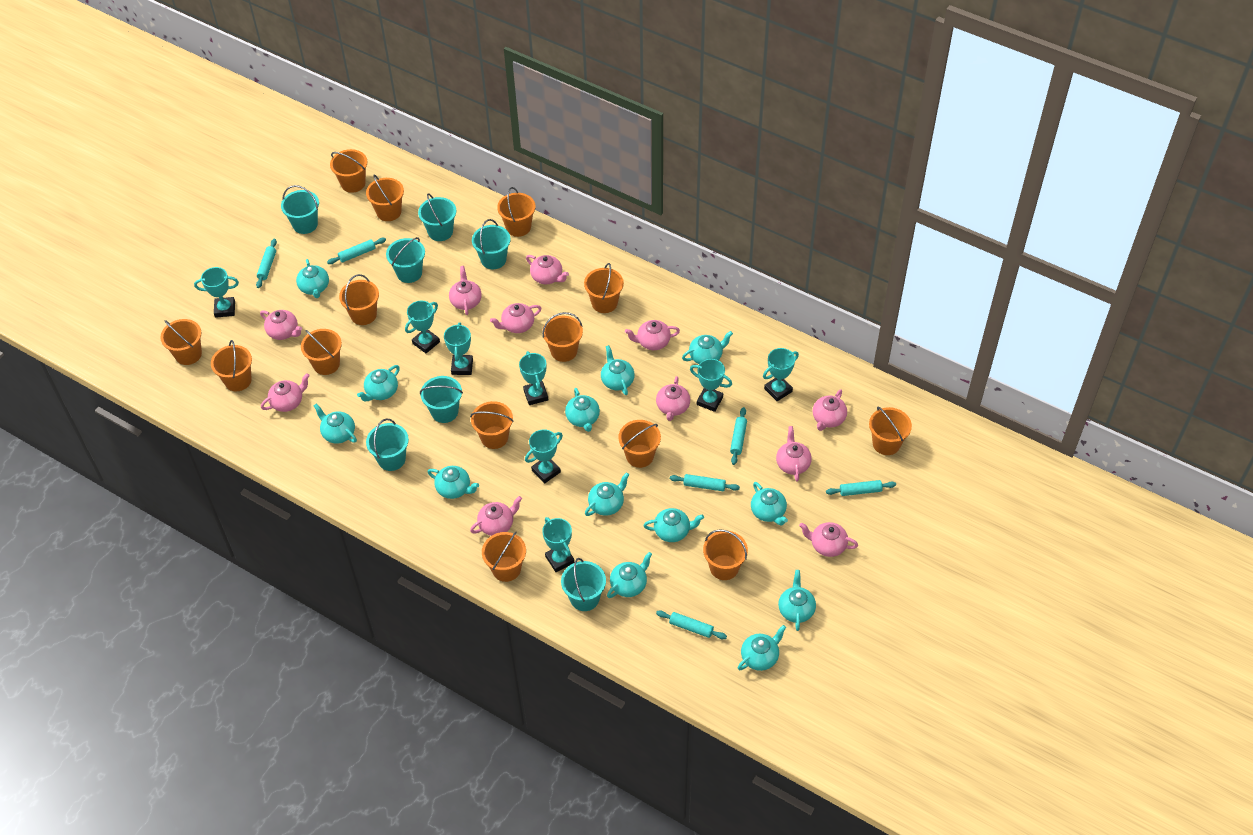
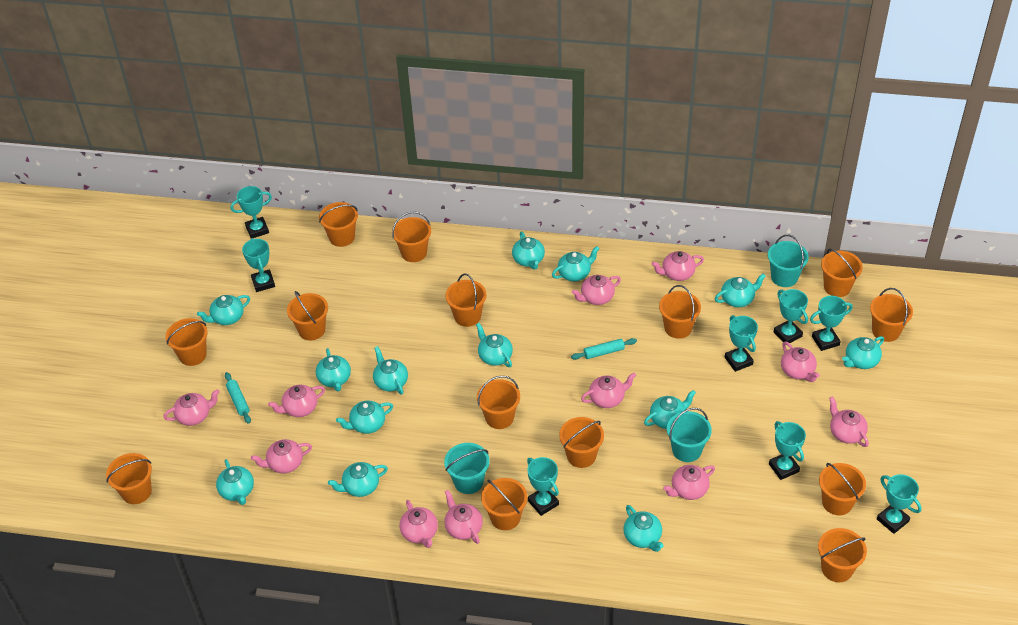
turquoise bucket: [281,185,319,234] [366,419,409,471] [386,237,425,283] [418,193,456,241] [420,376,463,423] [472,219,511,269] [561,558,606,611] = 7 -> [444,443,490,494] [667,408,712,462] [768,235,809,287] = 3
turquoise rolling pin: [256,239,277,288] [327,238,386,264] [656,610,727,639] [670,474,740,491] [730,407,747,465] [826,480,896,496] = 6 -> [225,372,251,424] [571,338,637,360] = 2

